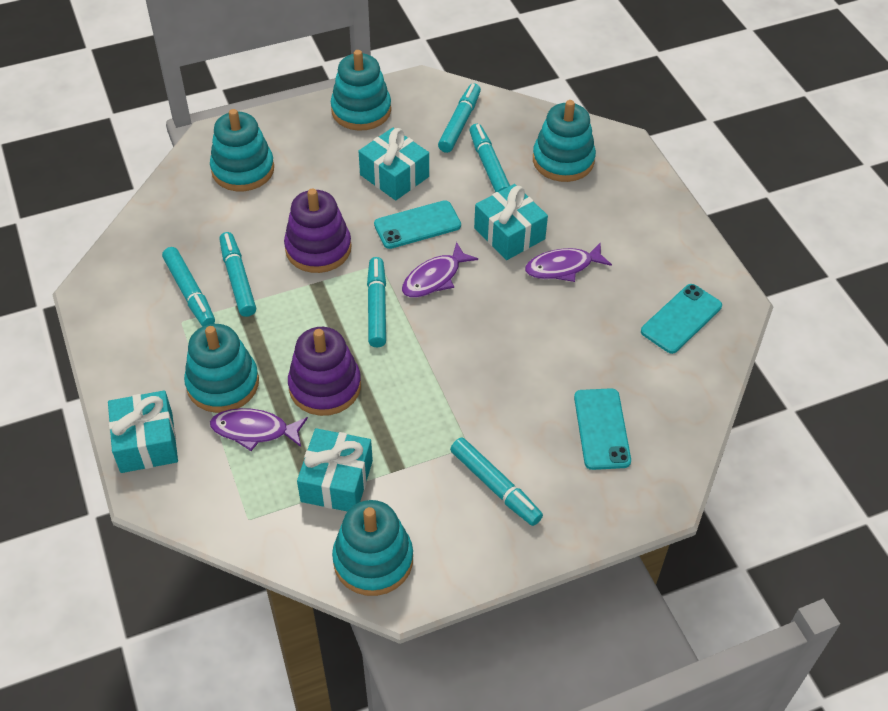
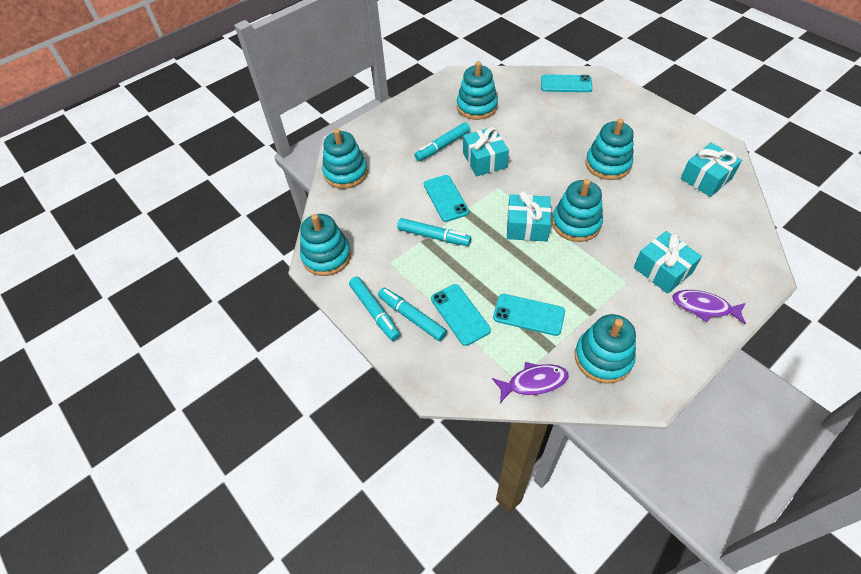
purple fish: [210,408,308,451] [402,242,478,298] [525,242,612,282] = 3 -> [492,362,569,403] [672,290,746,324] = 2
purple stacking toy: [284,189,352,273] [288,327,361,416] = 2 -> none = 0
turquoise marker: [162,247,215,327] [219,232,256,317] [367,257,386,347] [438,83,481,153] [450,437,543,526] [469,124,510,192] = 6 -> [349,277,400,341] [378,288,447,341] [397,218,471,246] [414,122,470,161] = 4
turquoise phone: [374,200,461,249] [574,388,631,470] [641,284,722,354] = 3 -> [424,175,469,222] [431,284,491,346] [493,294,565,336] [541,74,593,92] = 4
turquoise stacking toy: [184,324,259,413] [210,109,274,191] [331,50,391,131] [332,500,413,596] [533,100,596,182] = 5 -> [300,214,351,276] [322,129,368,189] [457,61,498,120] [552,179,603,242] [575,314,636,384] [585,119,634,180] = 6

